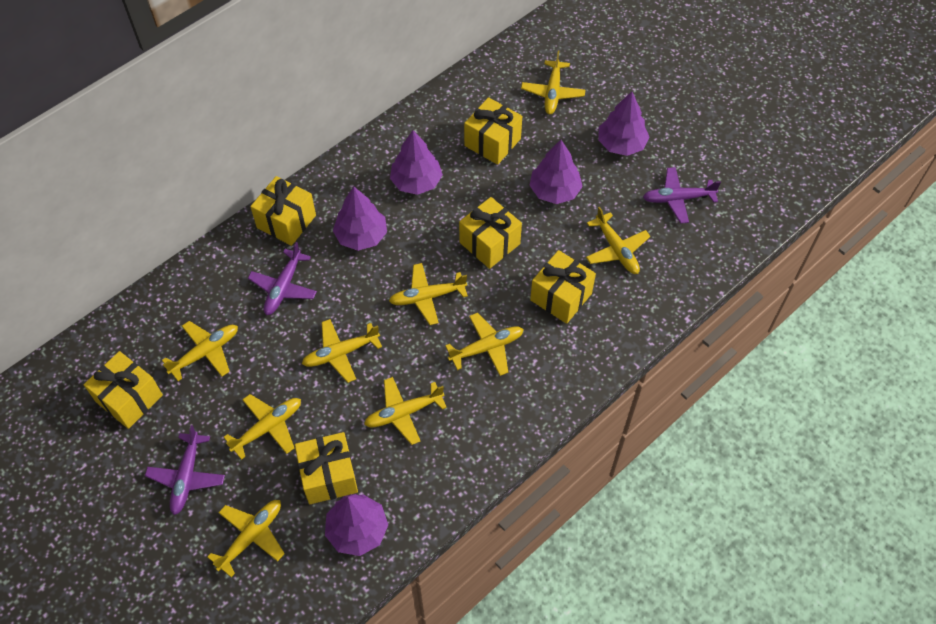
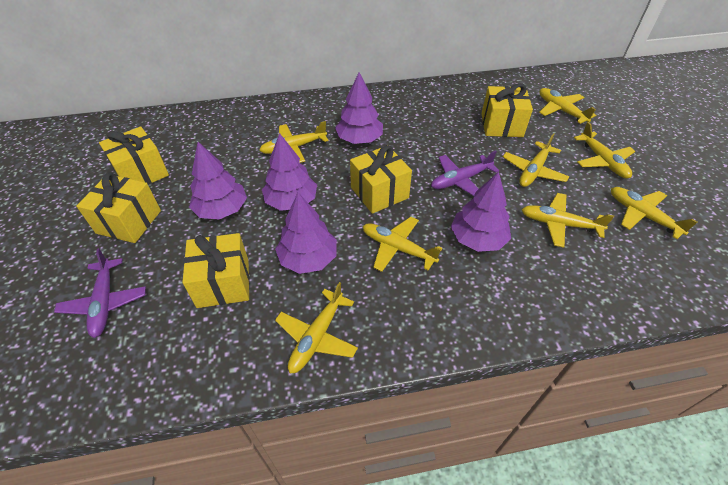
purple plane: [145,425,225,515] [248,242,317,315] [643,167,721,224] = 3 -> [54,248,146,338] [431,150,499,196] = 2
yellow gift: [84,351,163,429] [250,176,316,246] [295,432,358,504] [459,197,522,269] [464,97,522,165] [530,250,596,324] = 6 -> [76,173,161,243] [99,127,169,185] [182,233,250,308] [350,145,412,214] [482,83,533,137] = 5
yellow plane: [162,321,238,381] [208,500,285,577] [224,394,301,460] [302,319,382,383] [364,377,447,445] [389,263,468,325] [445,313,524,376] [521,51,585,114] [586,207,650,274] = 9 -> [259,121,328,163] [275,282,358,373] [363,217,442,272] [503,133,569,187] [521,193,614,248] [539,88,596,124] [574,122,635,178] [611,187,697,239] = 8

